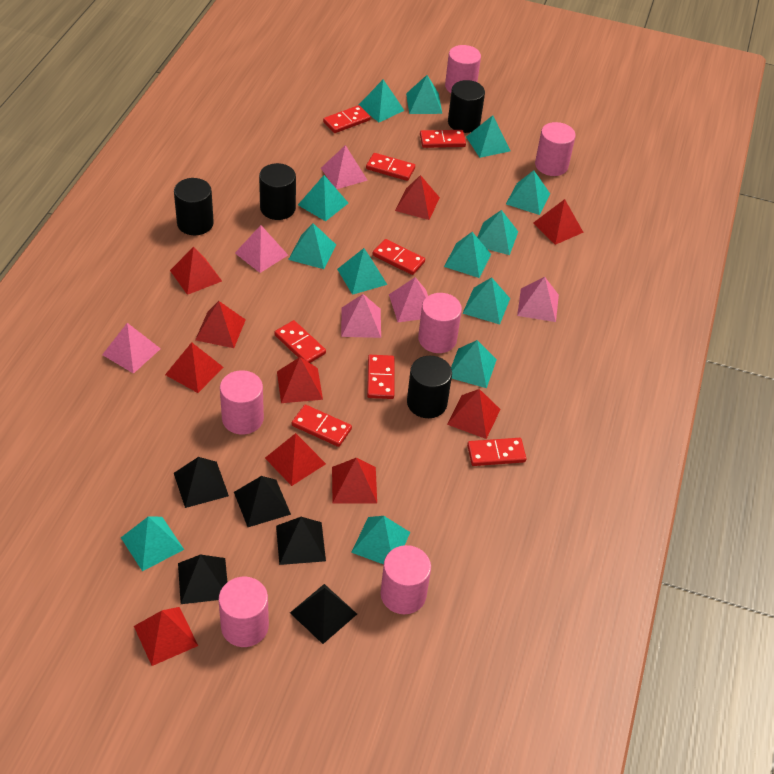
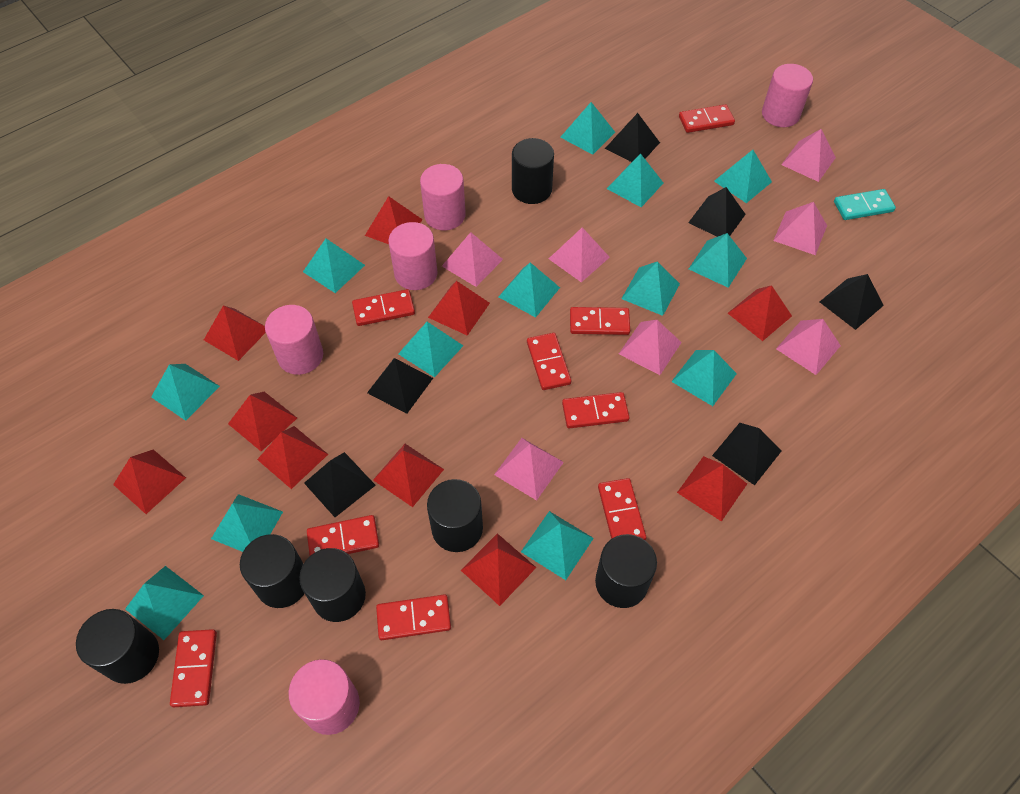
black cylinder: [174,178,214,235] [259,163,296,220] [407,356,452,418] [448,80,485,133] = 4 -> [76,609,159,684] [240,534,305,608] [299,548,366,622] [427,479,483,552] [512,138,554,204] [595,534,657,608] = 6
black pyramid: [174,457,229,508] [178,554,227,604] [234,476,291,527] [276,517,326,565] [290,584,357,644] = 5 -> [304,452,376,517] [367,358,433,414] [605,113,660,162] [688,187,746,237] [712,423,781,485] [820,274,884,330] = 6
pink cylinder: [219,577,269,647] [220,370,264,435] [380,545,431,614] [418,293,462,353] [445,45,481,93] [535,122,576,176] = 6 -> [265,305,323,375] [289,659,360,735] [388,222,438,290] [420,164,466,230] [762,64,813,127] = 5
pink pyramid: [102,323,161,374] [235,225,288,273] [321,145,368,189] [341,294,381,338] [389,277,428,322] [517,277,559,322] = 6 -> [442,232,503,287] [494,438,564,501] [549,227,610,282] [619,320,682,375] [773,202,827,255] [776,319,841,375] [781,129,836,182] = 7
red domino: [274,320,326,363] [292,405,352,447] [323,105,371,133] [366,153,415,181] [367,355,395,399] [373,239,425,275] [420,130,466,148] [467,438,526,466] = 8 -> [170,629,217,707] [307,515,379,556] [352,289,415,326] [376,594,451,640] [527,333,571,390] [562,392,629,428] [570,307,630,335] [598,478,646,540] [679,104,735,133] = 9
turquoise domino: none = 0 -> [834,189,896,220] = 1

